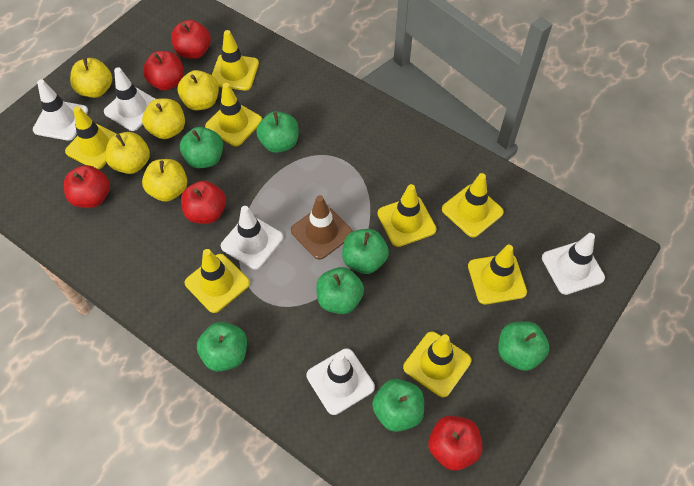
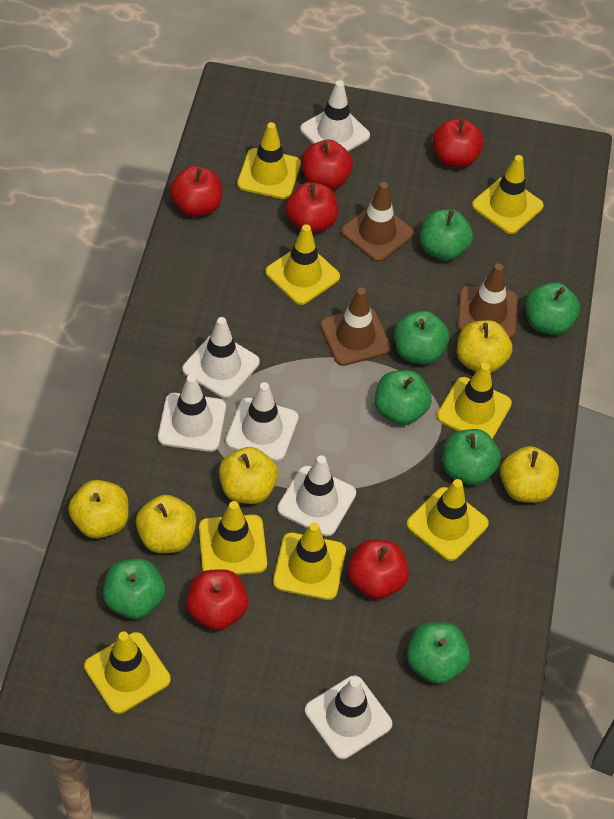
brown traffic cone: [291,195,353,260] = 1 -> [320,288,391,366] [341,182,414,262] [457,263,518,339] = 3
red apple: [64,165,110,208] [143,51,184,91] [171,20,211,59] [181,181,226,224] [429,416,483,471] = 5 -> [170,166,222,217] [186,569,249,630] [286,182,338,233] [302,140,353,190] [348,540,409,599] [433,118,484,168] = 6
white traffic cone: [33,79,88,141] [104,67,155,131] [221,206,283,270] [306,348,375,415] [542,233,605,295] = 5 -> [158,375,226,452] [182,317,260,398] [225,382,299,461] [277,455,356,536] [300,80,370,151] [305,676,392,759] = 6

